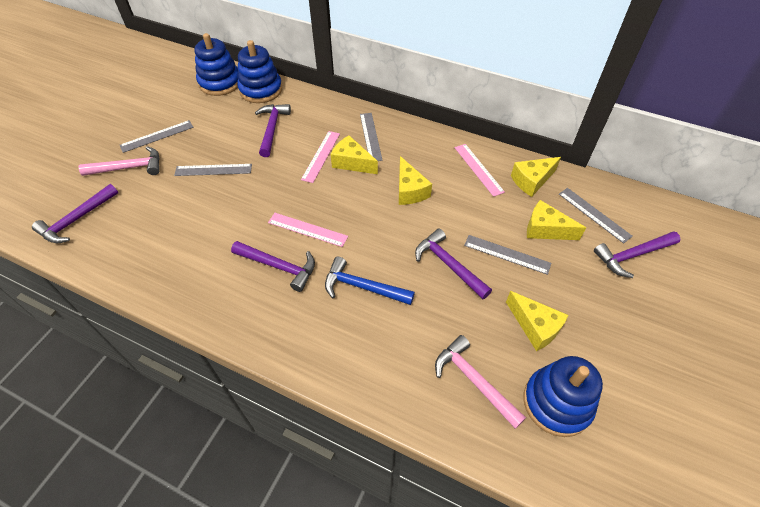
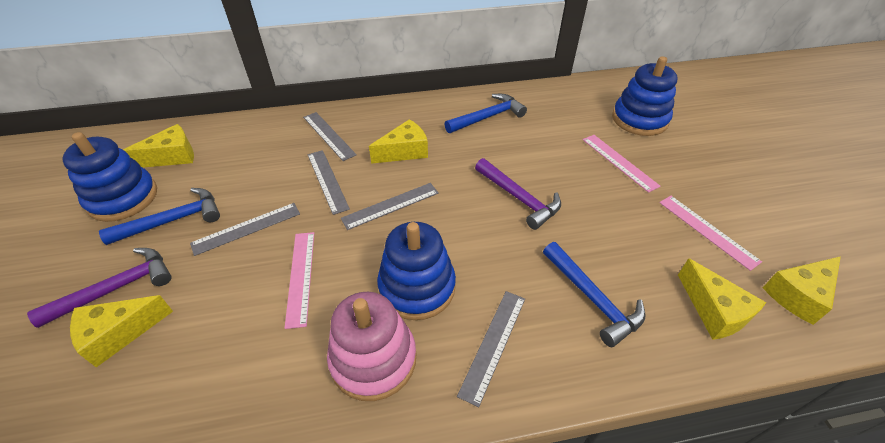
blue hammer: [325,257,415,305] = 1 -> [99,188,220,245] [444,94,527,133] [543,242,646,347] = 3
pink hammer: [78,146,160,176] [435,335,526,429] = 2 -> none = 0
pink stacking toy: none = 0 -> [327,292,416,401] = 1
purple hammer: [32,184,118,243] [231,241,315,292] [255,104,291,157] [415,229,492,299] [594,231,680,278] = 5 -> [27,248,171,328] [475,158,561,230] = 2

